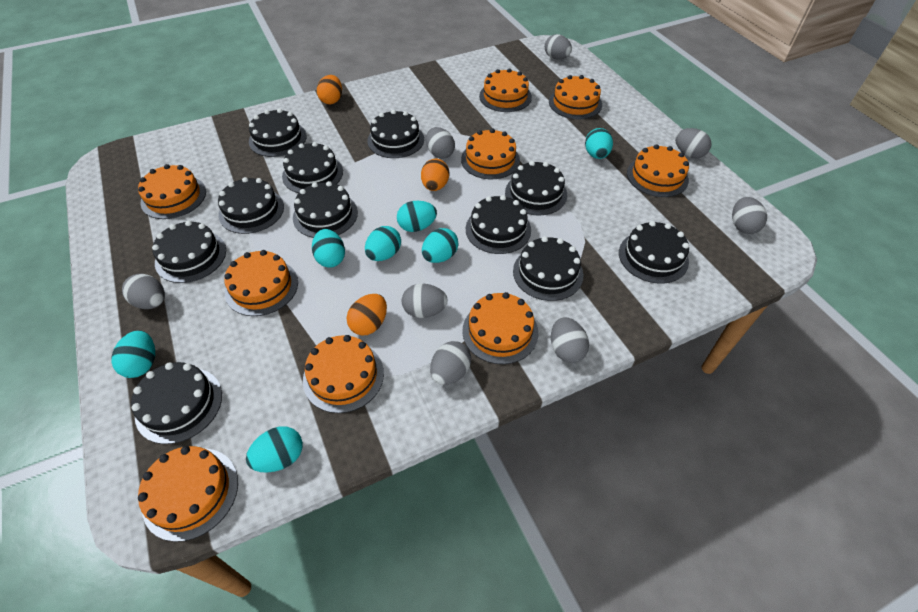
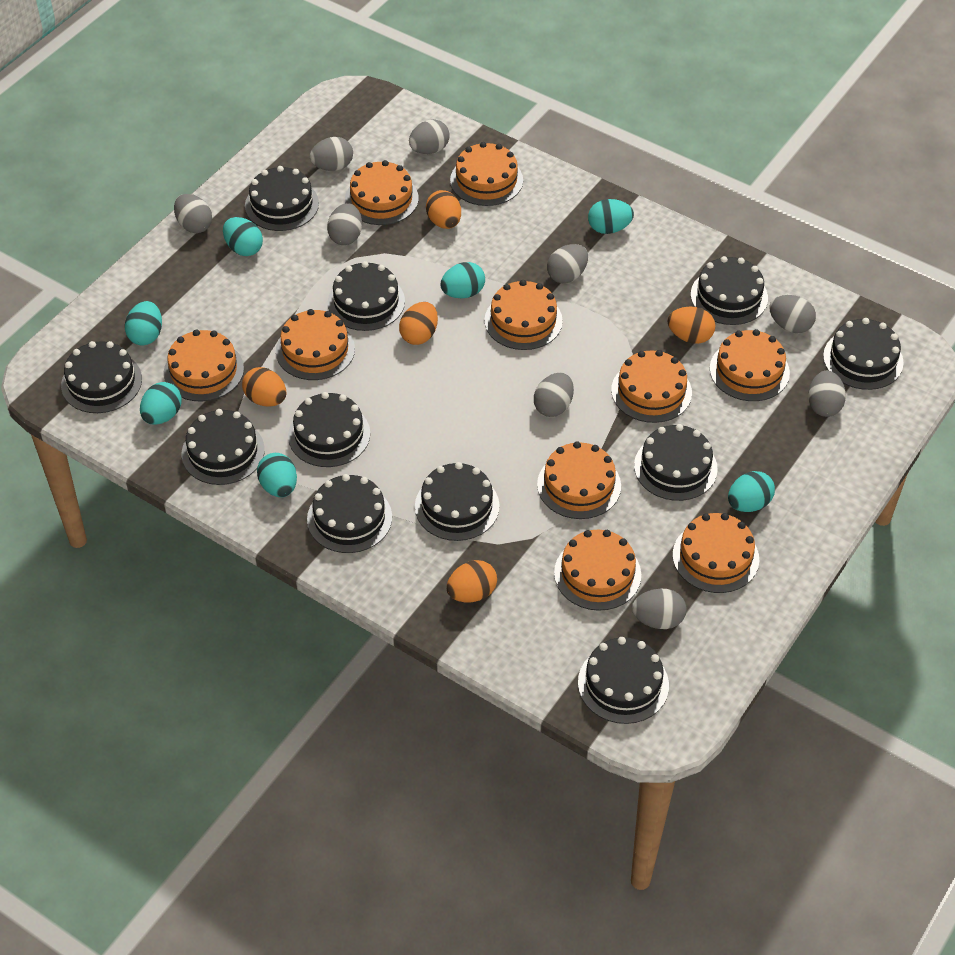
grey egg: [122,274,165,309] [402,284,448,318] [426,127,455,159] [430,341,471,385] [545,34,572,60] [551,317,589,363] [675,128,712,158] [732,197,767,234] = 8 -> [174,194,212,233] [310,137,353,171] [327,203,362,245] [409,119,450,154] [534,373,574,417] [547,244,588,283] [632,589,686,629] [769,295,816,333] [808,371,846,417] = 9
orange cake: [138,164,206,219] [138,446,238,542] [224,250,298,316] [303,335,384,413] [461,128,520,179] [462,292,538,364] [479,68,532,112] [549,75,602,119] [627,144,689,197] = 9 -> [164,330,244,402] [276,309,355,380] [345,160,419,225] [450,142,523,206] [484,280,563,350] [537,441,621,519] [554,530,641,611] [611,350,692,423] [673,513,759,593] [710,329,790,401] = 10
orange egg: [317,75,342,104] [347,294,387,335] [421,159,449,191] = 3 -> [242,367,286,406] [399,302,438,345] [426,190,461,229] [447,560,497,603] [668,307,716,344] = 5

